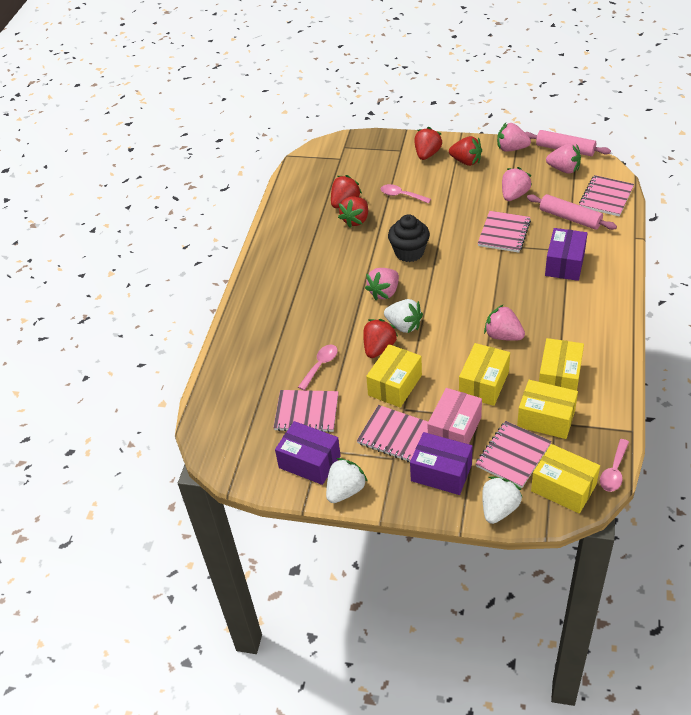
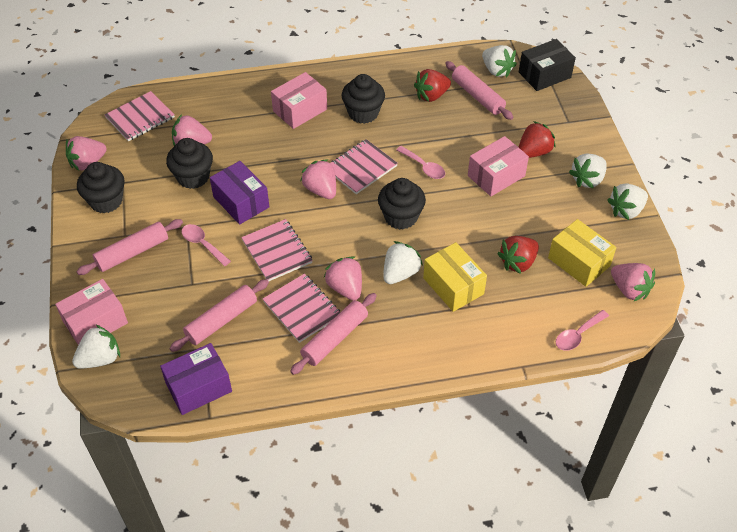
black box: none = 0 -> [519,39,576,91] = 1
black cupcake: [388,214,430,262] = 1 -> [77,162,125,213] [166,138,213,189] [342,74,385,124] [378,178,426,230] = 4
pink box: [428,388,482,444] = 1 -> [55,279,128,345] [271,72,327,129] [468,136,529,196] = 3
pink notebook: [273,390,338,433] [357,405,428,462] [476,421,552,488] [478,211,531,253] [579,175,634,217] = 5 -> [105,91,175,141] [241,219,313,281] [263,273,340,343] [330,139,398,194] = 4
pink rolling pin: [525,130,611,156] [527,194,617,230] = 2 -> [76,219,183,275] [169,279,269,352] [290,293,377,375] [445,61,513,120] = 4
purple box: [275,421,341,485] [410,432,473,495] [545,228,587,281] = 3 -> [160,343,232,415] [210,161,269,224] = 2
red strawberry: [331,175,362,208] [338,196,368,228] [363,319,398,358] [414,127,442,160] [449,136,482,166] = 5 -> [414,69,451,102] [497,236,539,274] [519,121,556,158] = 3
white strawberry: [326,458,368,503] [384,299,423,333] [482,476,522,524] = 3 -> [72,324,120,369] [383,241,423,284] [482,45,517,77] [569,154,607,189] [607,184,648,220] = 5
yellow box: [366,344,422,408] [459,343,510,406] [517,380,578,439] [531,444,600,514] [539,338,584,391] = 5 -> [423,242,487,312] [548,219,616,287] = 2

